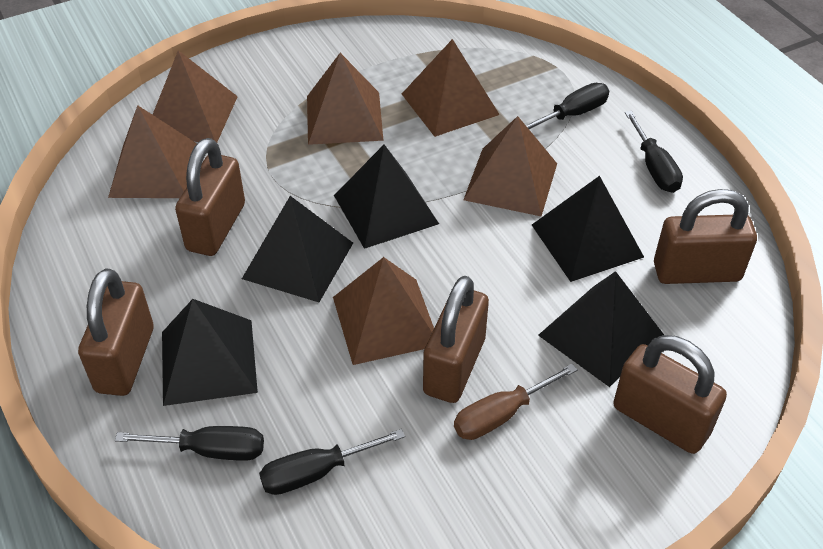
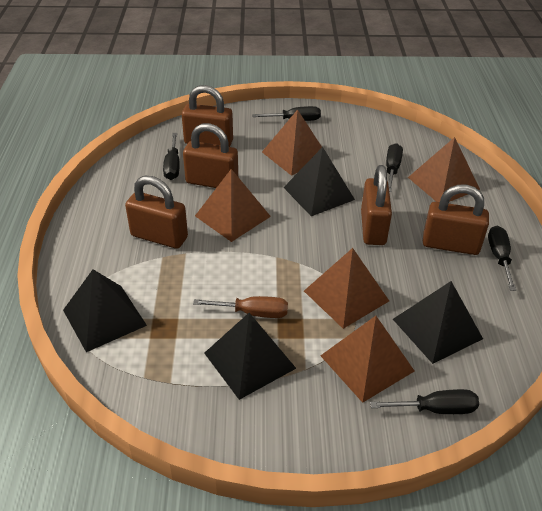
black pyramid: [162,299,258,406] [242,196,353,302] [334,144,439,249] [532,176,644,282] [538,271,664,387] = 5 -> [63,269,147,352] [204,313,296,400] [283,147,355,216] [393,281,483,364] = 4
black screwdriver: [115,426,264,461] [259,429,405,495] [526,83,609,129] [625,111,683,193] = 4 -> [163,133,179,180] [252,106,321,121] [370,389,479,414] [386,143,403,192] [488,226,516,291] = 5
brown pyramid: [108,105,197,198] [153,50,238,143] [307,53,384,145] [333,257,434,365] [402,39,500,137] [464,116,557,217] = 6 -> [195,169,271,242] [262,109,322,176] [304,248,389,329] [320,316,414,403] [408,137,480,202] = 5

